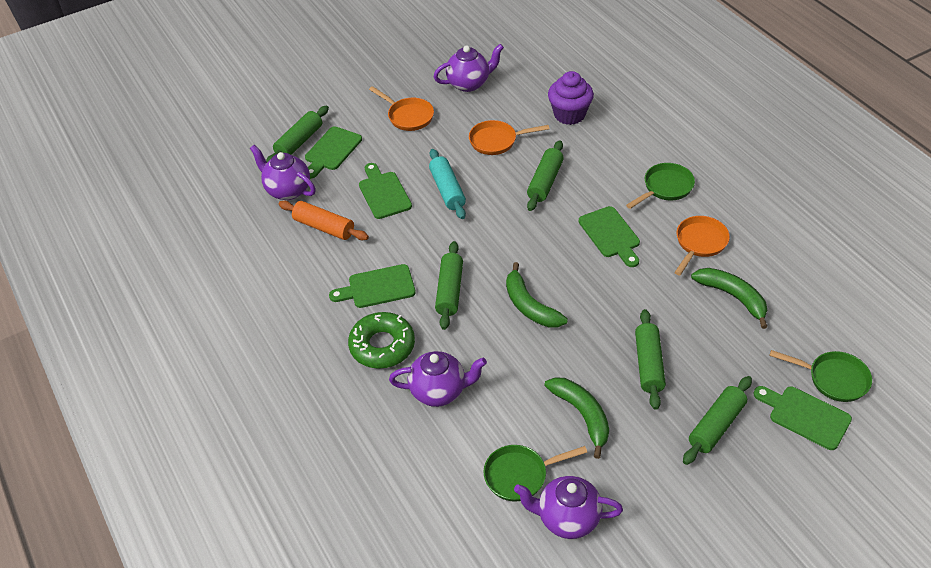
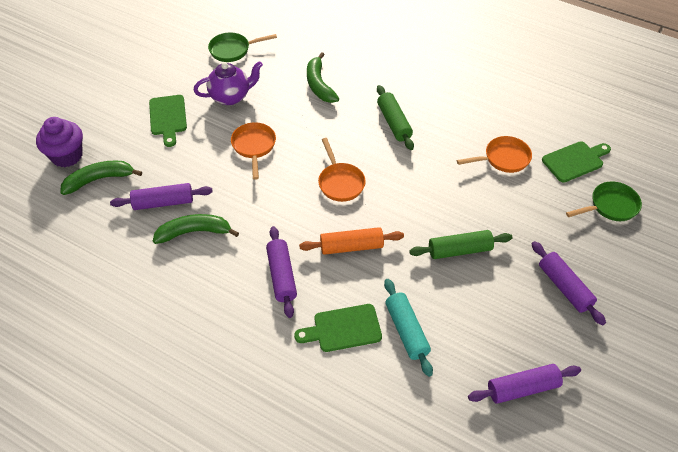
green cutting board: [305,126,362,179] [329,264,416,308] [359,163,412,219] [579,206,640,267] [753,386,852,450] = 5 -> [149,95,187,147] [294,304,382,352] [542,141,611,182] = 3
green donut: [348,312,415,369] = 1 -> none = 0
green pan: [484,445,587,502] [626,163,695,209] [769,350,872,402] = 3 -> [208,33,277,62] [566,181,642,221] = 2
green rolling pin: [266,106,329,163] [435,241,463,330] [527,140,564,211] [635,309,666,410] [683,376,752,465] = 5 -> [377,85,414,150] [409,230,512,259] = 2
purple rolling pin: none = 0 -> [110,183,213,210] [266,226,297,318] [468,364,581,404] [532,241,606,325] = 4
purple teapot: [250,145,316,200] [389,351,487,407] [433,44,504,92] [514,476,623,539] = 4 -> [194,61,263,105] = 1

